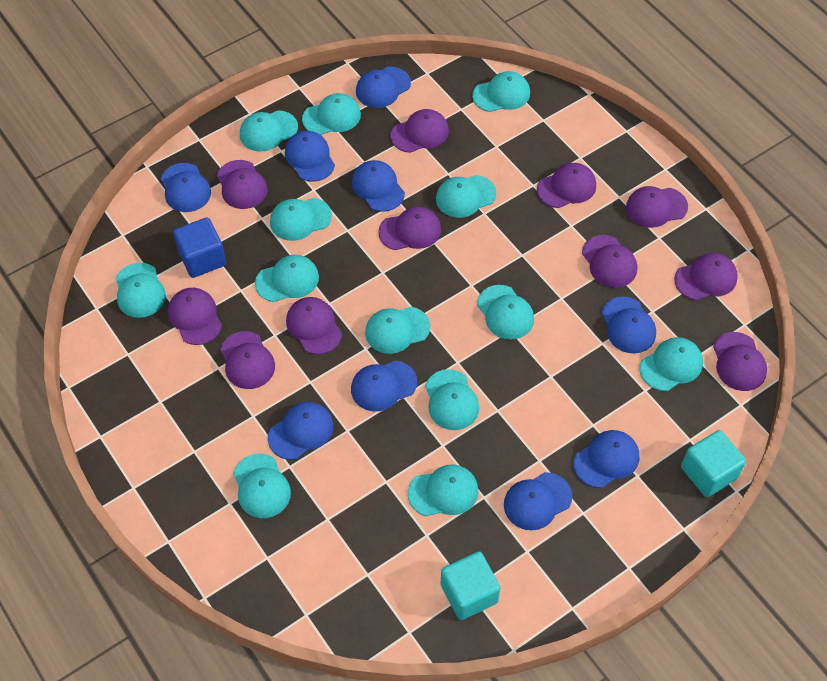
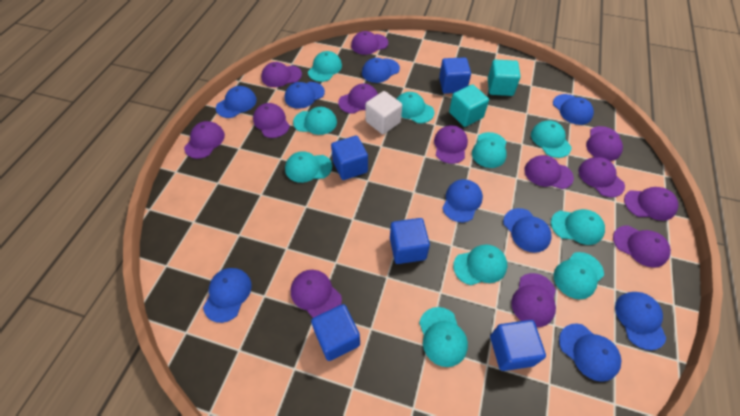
blue cube: [173,217,226,278] = 1 -> [311,304,360,361] [331,135,368,180] [390,218,430,264] [439,57,471,94] [490,320,546,371] = 5
purple cap: [168,288,222,345] [217,160,268,209] [220,331,275,389] [286,297,342,354] [378,207,441,250] [390,109,449,153] [537,163,596,208] [582,235,637,288] [626,186,688,228] [674,253,738,300] [713,332,767,391] = 11 -> [184,121,225,159] [253,103,290,138] [261,62,302,87] [291,270,342,318] [338,83,378,114] [351,31,388,55] [434,125,468,164] [511,273,556,327] [525,155,574,189] [578,157,625,197] [586,126,623,161] [613,225,671,268] [624,187,679,221] = 13
turquoise cap: [116,263,166,318] [233,454,291,518] [240,110,298,152] [255,255,319,302] [270,198,332,241] [302,93,361,135] [365,307,430,354] [408,465,478,516] [425,369,479,430] [436,175,496,218] [472,71,530,112] [477,285,534,340] [639,337,703,391] = 13 -> [285,151,332,183] [293,107,337,135] [308,51,342,82] [397,92,434,123] [419,307,468,367] [453,245,507,285] [472,132,507,168] [531,120,572,158] [551,209,605,245] [554,252,604,299] = 10
white cube: none = 0 -> [365,91,402,134] = 1

